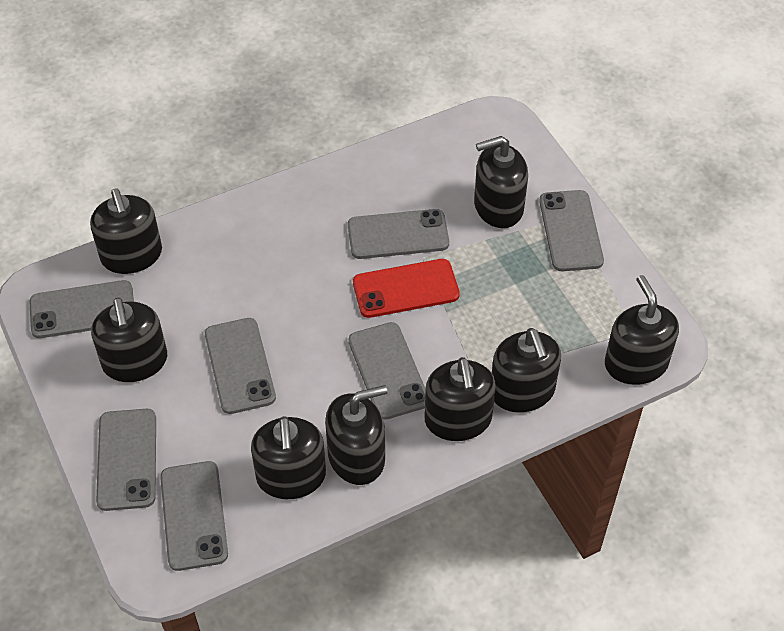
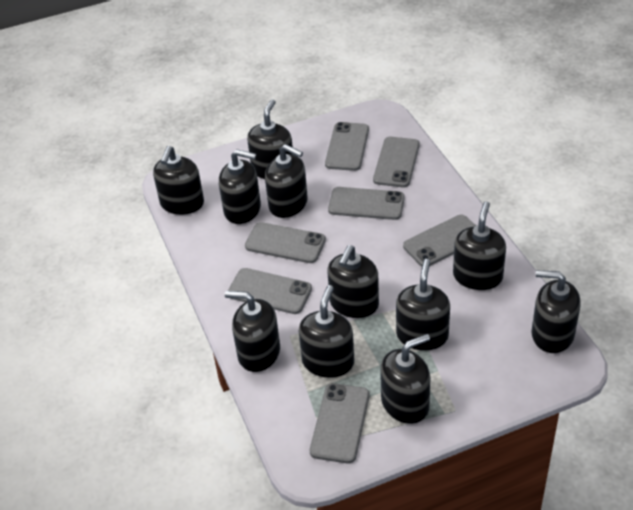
black soap dispenser: [90,189,162,274] [91,298,167,382] [251,416,326,499] [325,385,387,485] [425,357,496,441] [474,136,528,228] [492,328,561,413] [605,275,679,385] = 8 -> [153,146,204,215] [219,149,261,224] [225,291,280,372] [247,99,293,179] [265,144,308,218] [299,285,354,378] [327,245,379,318] [380,334,430,424] [396,259,450,351] [453,201,506,290] [532,270,581,353] = 11
red phone: [353,259,460,318] = 1 -> none = 0

